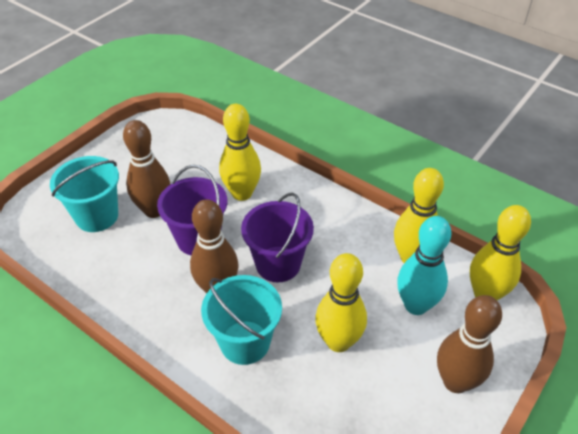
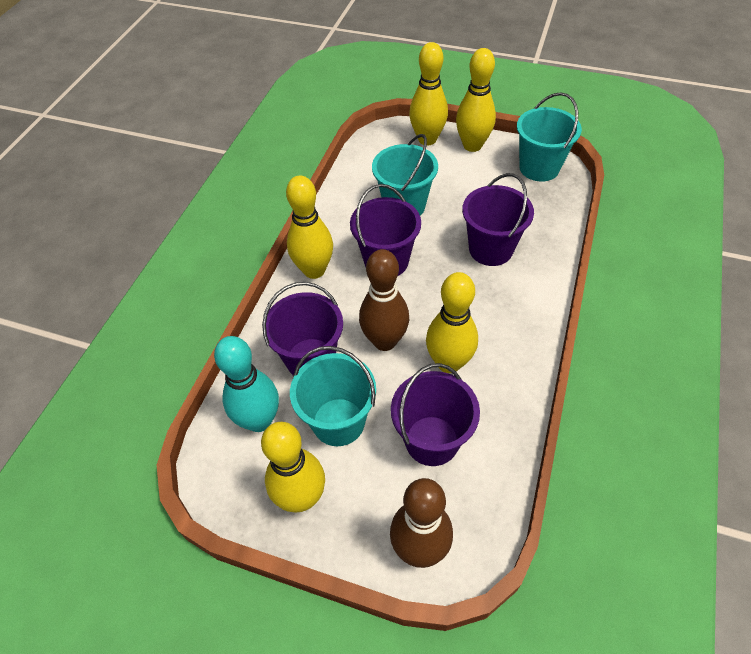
brown bowling pin: [123,120,171,218] [190,199,239,293] [437,295,502,393] = 3 -> [359,249,409,351] [390,478,453,568] = 2
purple bucket: [157,165,227,255] [241,193,314,282] = 2 -> [262,282,343,375] [350,184,421,276] [391,363,480,466] [462,173,534,266] = 4
turquoise bucket: [50,156,119,232] [201,275,282,365] = 2 -> [290,346,376,446] [372,134,438,216] [517,92,582,182] = 3
yellow bowling pin: [219,104,261,201] [315,253,367,352] [394,168,444,263] [470,205,531,300] = 4 -> [261,422,325,512] [286,175,333,279] [409,42,448,145] [426,272,478,373] [456,48,496,152] = 5

